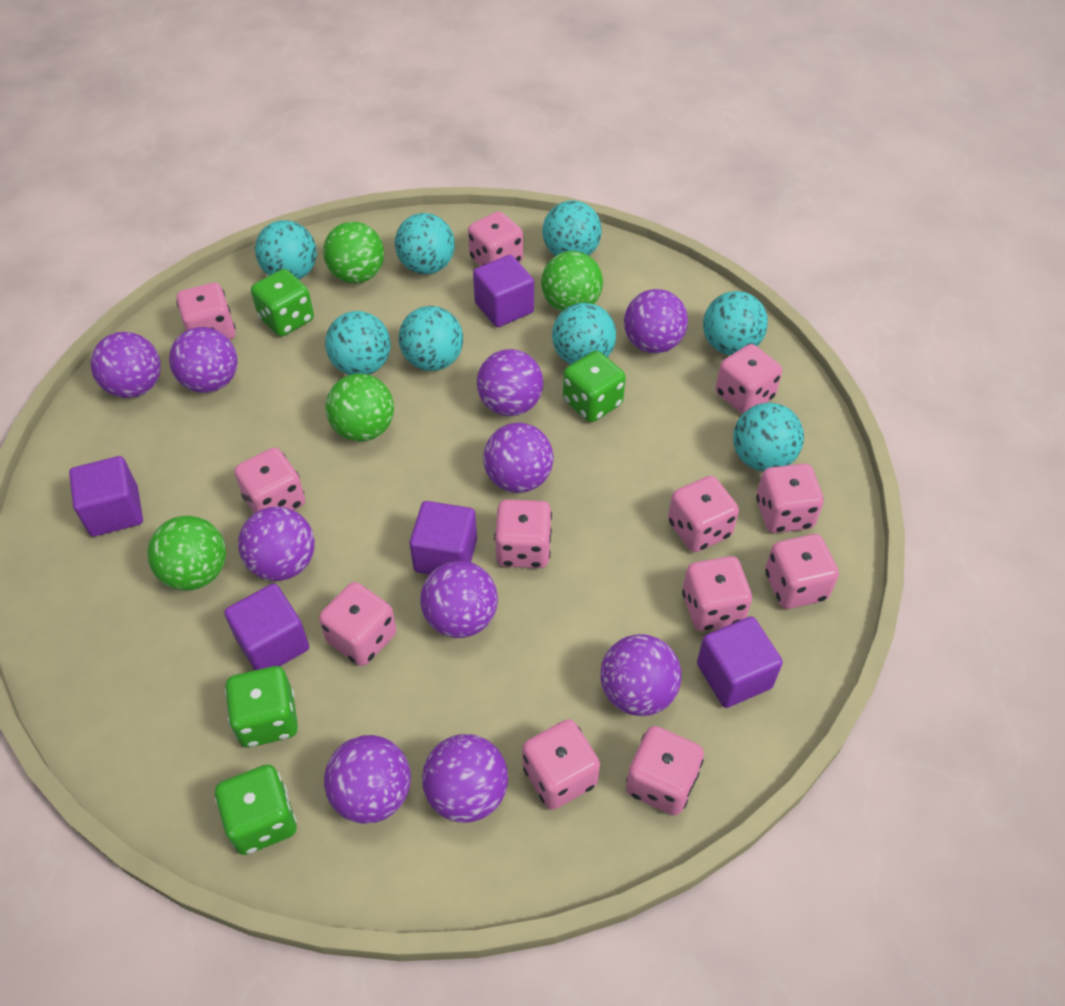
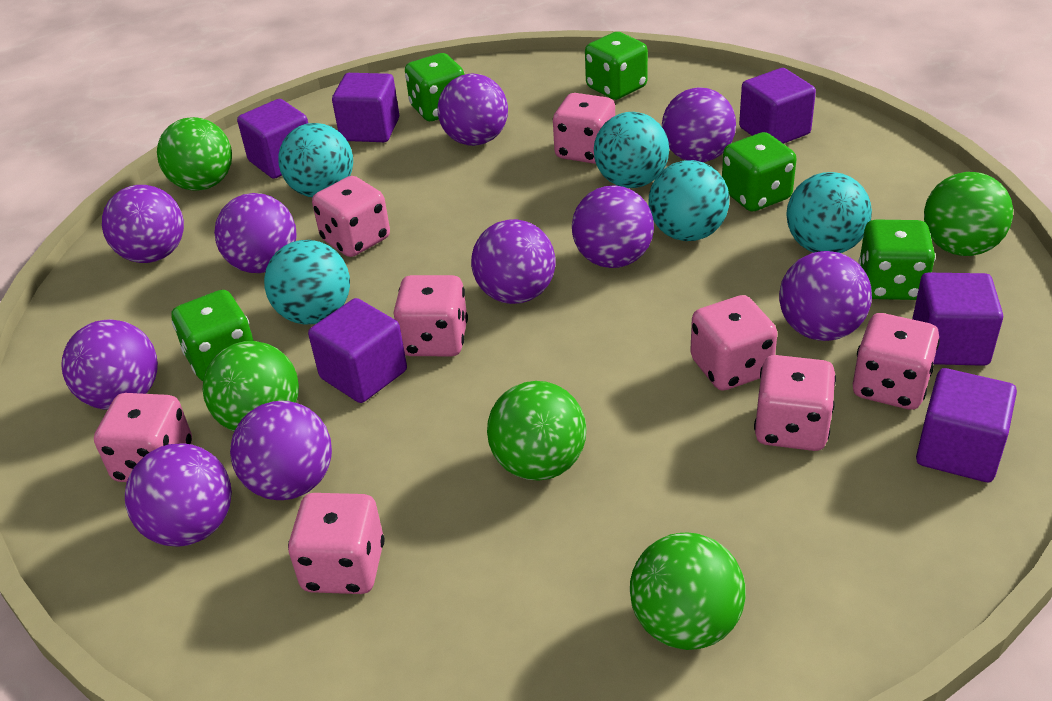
green ball: [148,516,226,591] [323,222,384,283] [325,374,394,442] [541,251,603,312] = 4 -> [157,117,232,191] [203,341,299,432] [487,381,586,481] [630,533,746,650] [924,172,1013,256] = 5
green dice: [215,764,297,855] [225,666,298,747] [251,269,314,336] [563,351,626,422] = 4 -> [171,290,254,381] [405,53,465,121] [585,32,648,100] [722,132,797,212] [858,220,936,300] = 5
pink dice: [176,283,236,340] [234,448,305,513] [319,582,396,666] [468,211,523,266] [494,499,552,568] [522,719,600,810] [626,726,704,815] [668,476,739,552] [682,556,752,631] [715,344,782,414] [756,464,824,533] [765,534,839,609] = 12 -> [94,393,192,482] [288,493,385,594] [312,176,390,257] [394,275,468,356] [553,93,615,164] [690,295,778,391] [754,355,836,451] [853,313,940,410] = 8
purple cube: [69,456,143,537] [224,583,309,670] [410,501,477,575] [473,255,534,327] [697,616,783,708] = 5 -> [237,99,308,178] [308,298,407,403] [332,73,399,142] [739,68,816,144] [912,273,1003,366] [916,368,1017,482] = 6
turquoise ball: [255,220,317,280] [325,311,391,375] [395,213,455,274] [399,306,463,371] [542,200,602,256] [552,303,616,365] [703,291,768,355] [733,403,804,472] = 8 -> [264,240,350,324] [278,123,353,197] [594,112,669,188] [649,160,730,241] [786,172,872,253] = 5

